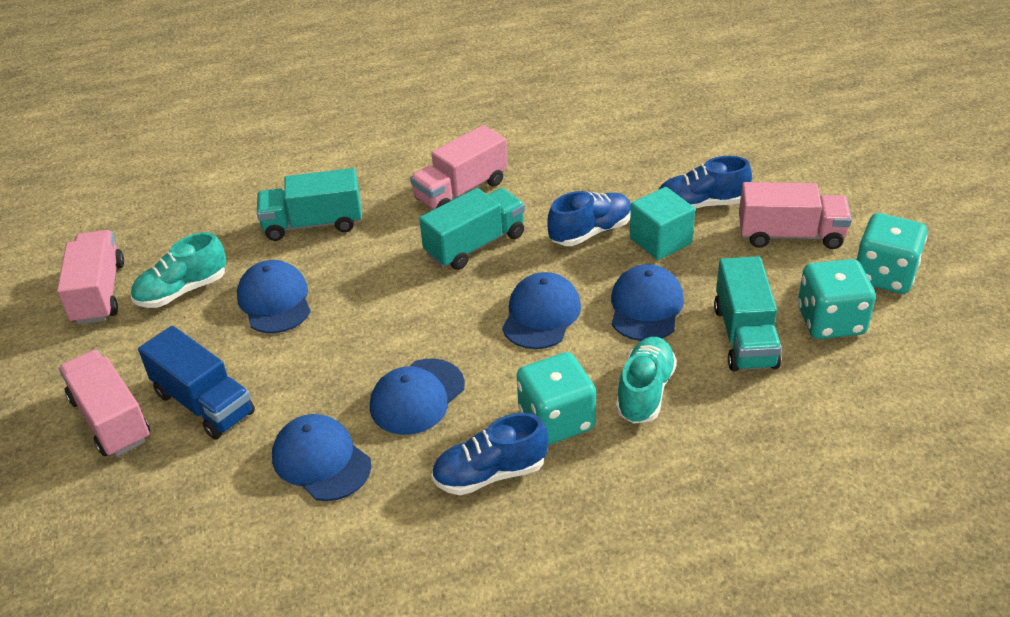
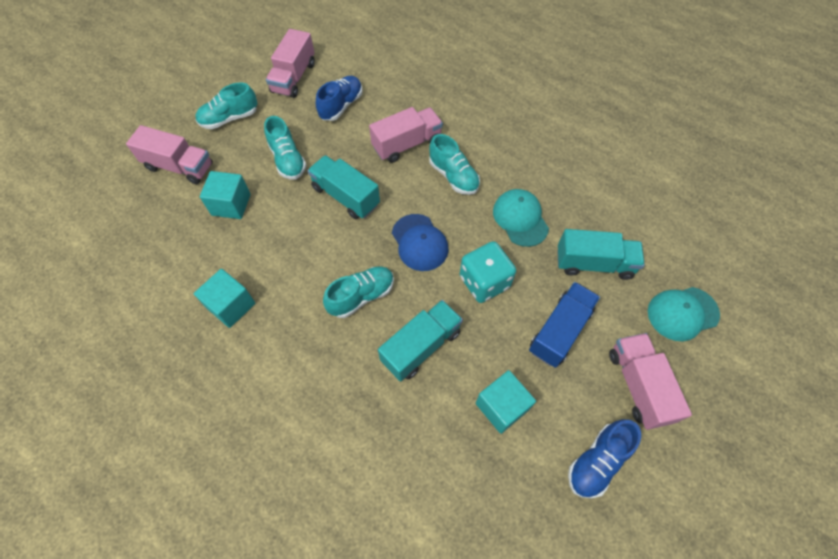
blue cap: [237,260,311,333] [272,414,371,501] [370,358,465,435] [502,272,581,349] [611,264,684,341] = 5 -> [392,214,449,271] = 1
blue shoe: [431,413,548,495] [547,191,631,246] [659,156,752,209] = 3 -> [316,76,363,121] [568,419,641,499] = 2
turquoise cap: none = 0 -> [493,189,549,247] [648,287,720,341] = 2
turquoise cube: [630,187,695,260] = 1 -> [194,269,255,328] [200,171,251,219] [476,370,536,434] = 3
turquoise dice: [517,352,596,445] [798,259,876,339] [857,213,927,294] = 3 -> [460,241,516,303] = 1
turquoise shoe: [131,232,226,308] [616,337,677,424] = 2 -> [196,82,257,129] [264,116,307,180] [323,266,394,318] [429,134,480,195] = 4

